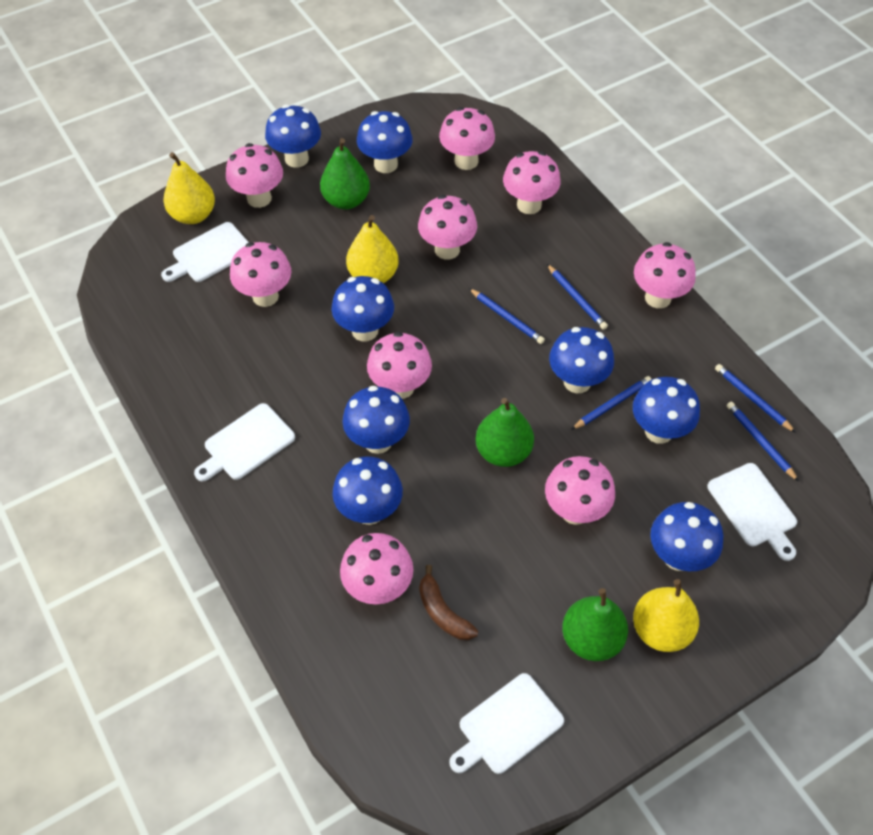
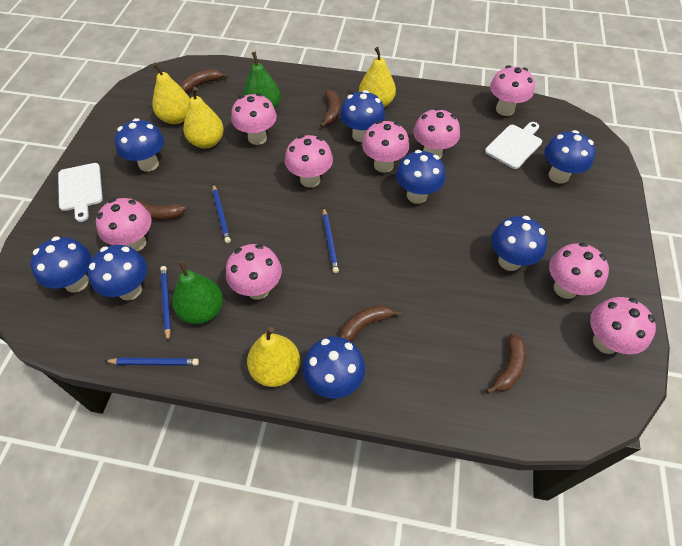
blue pencil: [469,288,545,344] [547,264,608,330] [571,376,652,430] [715,364,796,433] [727,402,799,482] = 5 -> [105,358,199,366] [160,266,171,342] [213,184,231,243] [322,207,339,273] = 4
brown banana: [419,565,478,640] = 1 -> [129,197,186,220] [180,69,228,93] [320,90,341,127] [340,305,401,342] [486,333,526,394] = 5
green pear: [320,138,370,210] [475,398,534,467] [562,588,628,661] = 3 -> [172,260,223,324] [243,52,281,109] = 2
white cutting board: [161,222,249,282] [194,403,295,481] [449,673,564,774] [707,463,797,561] = 4 -> [58,163,103,222] [485,122,542,169] = 2
yellow pear: [163,152,215,224] [346,215,399,283] [633,579,699,652] = 3 -> [152,63,190,124] [183,87,224,149] [247,327,300,387] [359,47,396,107] = 4

